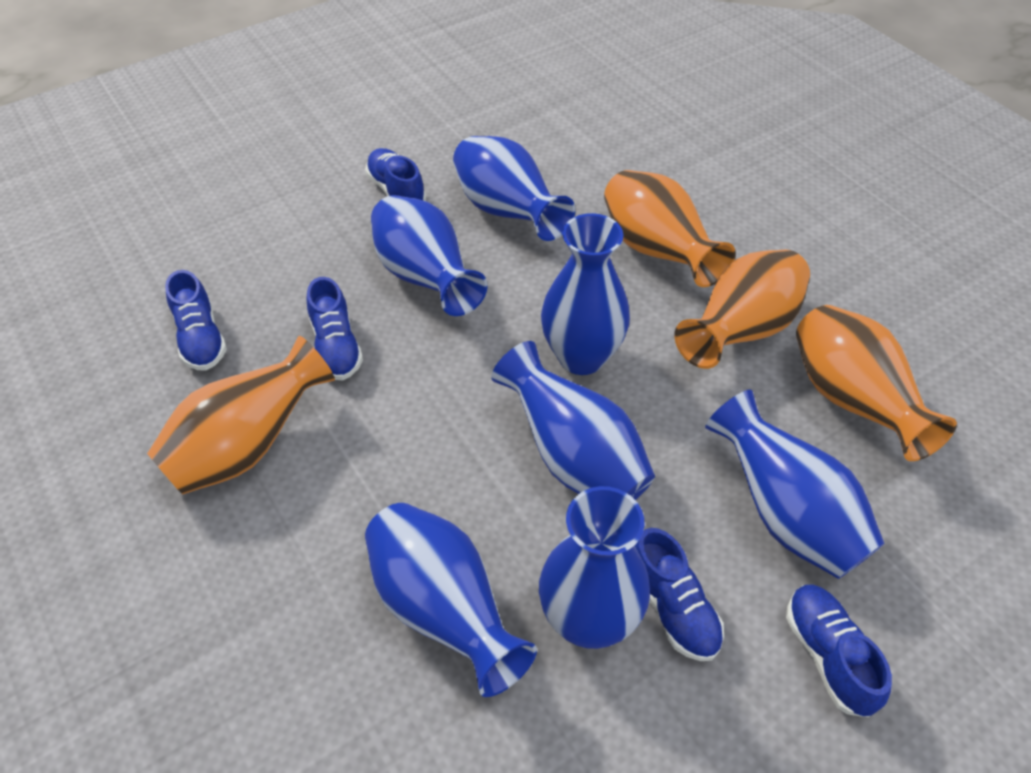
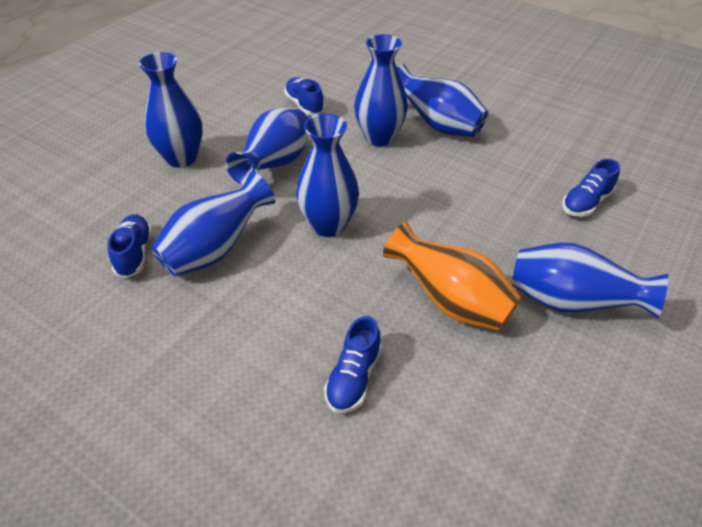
blue shoe: [165,270,227,371] [307,277,363,381] [365,148,426,201] [634,528,724,661] [786,584,892,717] = 5 -> [108,214,152,278] [284,77,325,115] [324,316,382,413] [562,159,620,217] = 4
orange vase: [147,336,335,495] [604,170,736,287] [674,249,810,369] [796,305,957,461] = 4 -> [383,222,521,331] = 1

